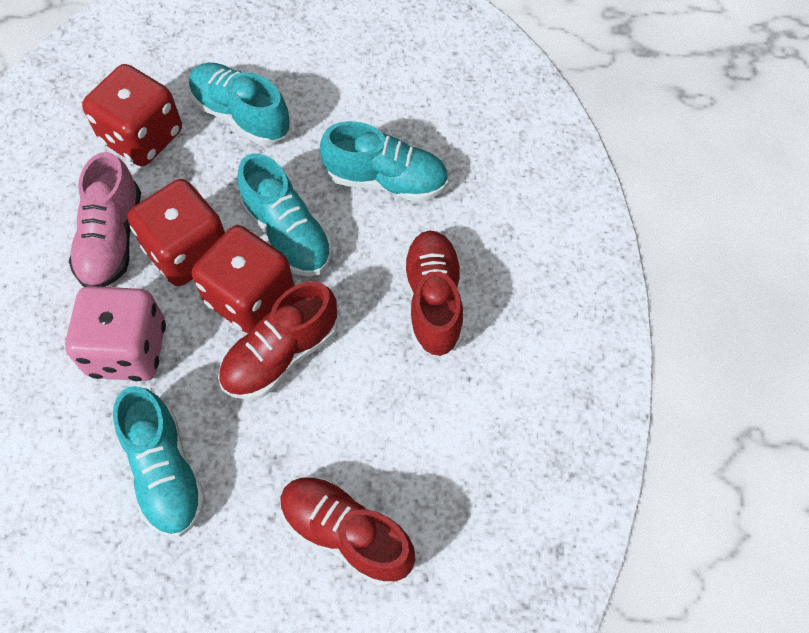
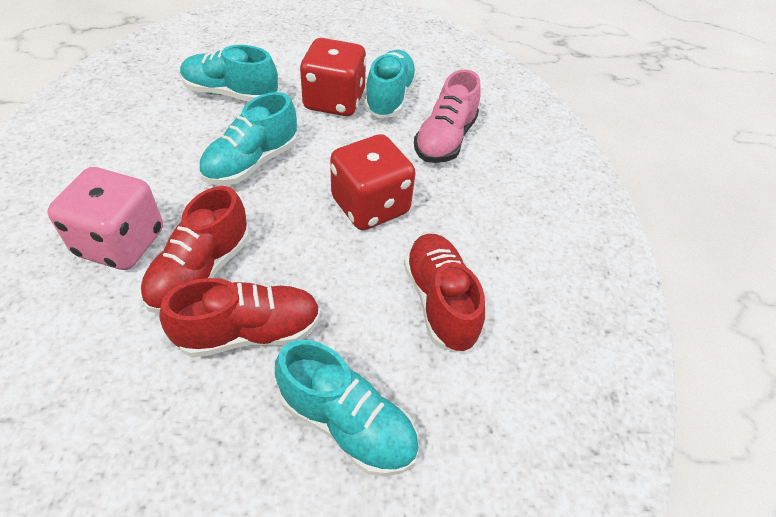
red dice: [82,64,182,166] [127,179,225,286] [192,225,294,334] = 3 -> [300,38,367,116] [330,134,416,230] = 2

